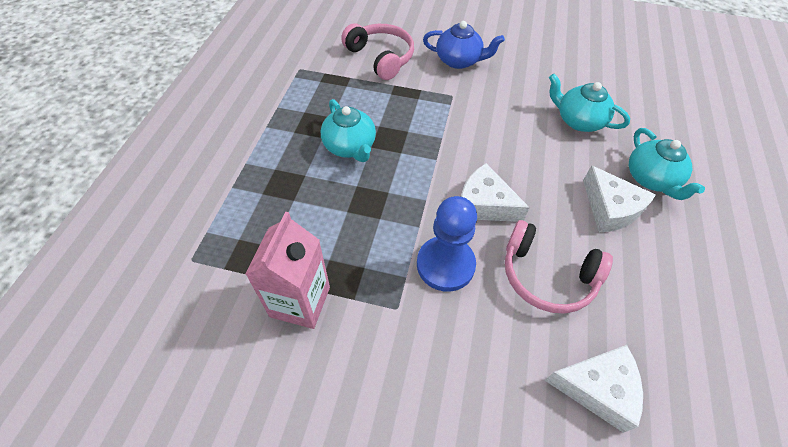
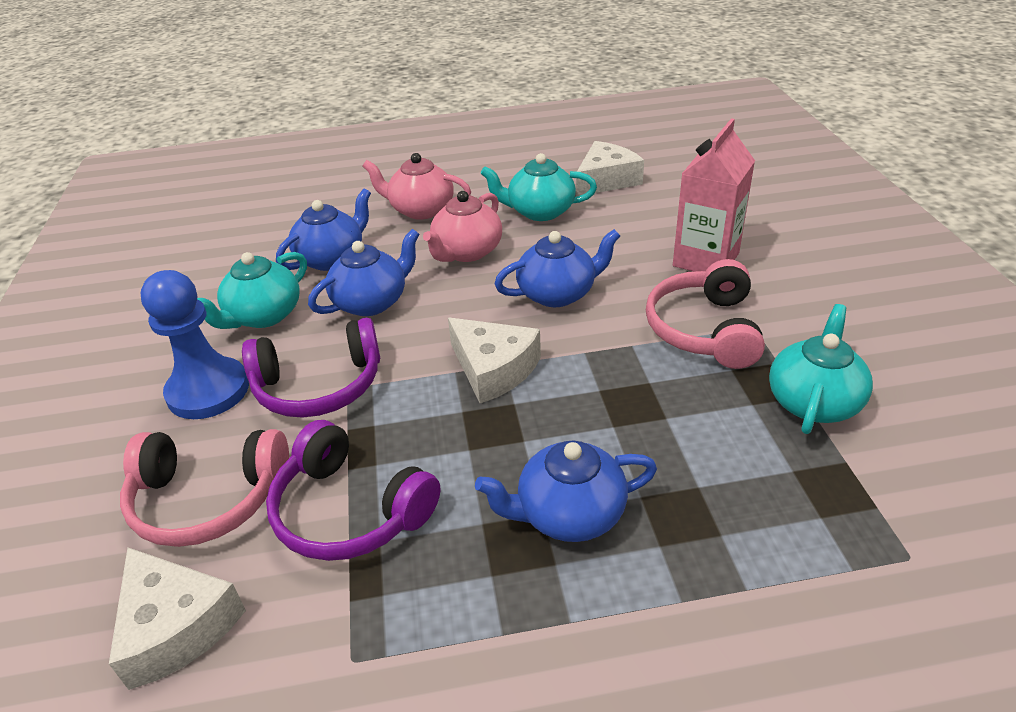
blue teapot: [423,21,505,69] = 1 -> [276,188,371,271] [308,229,420,316] [475,441,657,542] [495,229,620,307] = 4
pink teapot: none = 0 -> [363,153,471,220] [423,191,502,262] = 2
purple headphones: none = 0 -> [242,318,380,418] [266,420,440,561] = 2

